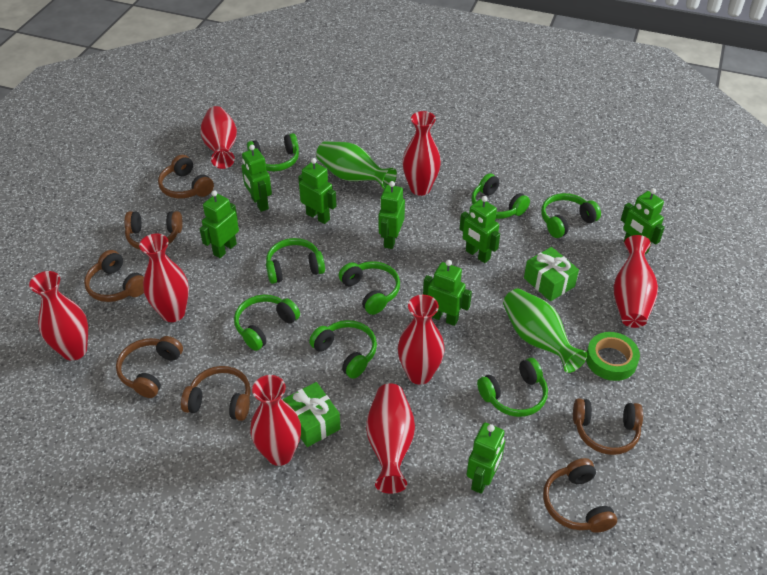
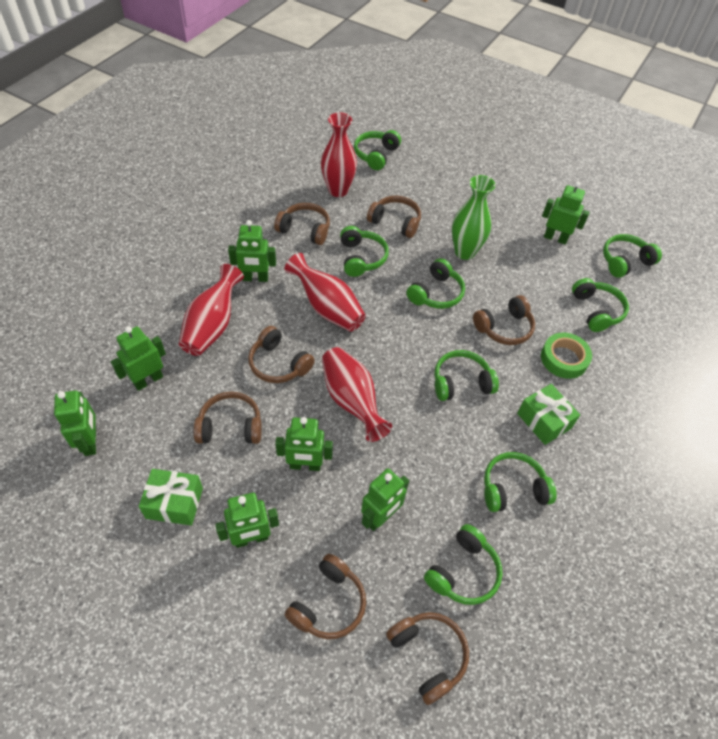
green robot: [200,190,239,258] [241,145,272,212] [298,158,337,224] [379,181,405,249] [423,260,472,326] [460,196,500,263] [467,423,505,494] [621,188,665,254] = 8 -> [54,390,96,456] [111,326,166,391] [215,493,279,548] [228,220,276,282] [275,417,333,471] [361,468,409,531] [542,181,590,245] = 7
green vase: [316,141,397,189] [503,289,587,373] = 2 -> [452,175,495,260] = 1
red vase: [29,271,88,361] [139,234,189,322] [200,106,237,169] [250,375,301,466] [366,383,415,494] [398,295,445,385] [402,111,441,196] [614,235,658,328] = 8 -> [179,264,244,356] [284,253,366,332] [321,112,357,197] [322,347,392,442] = 4

